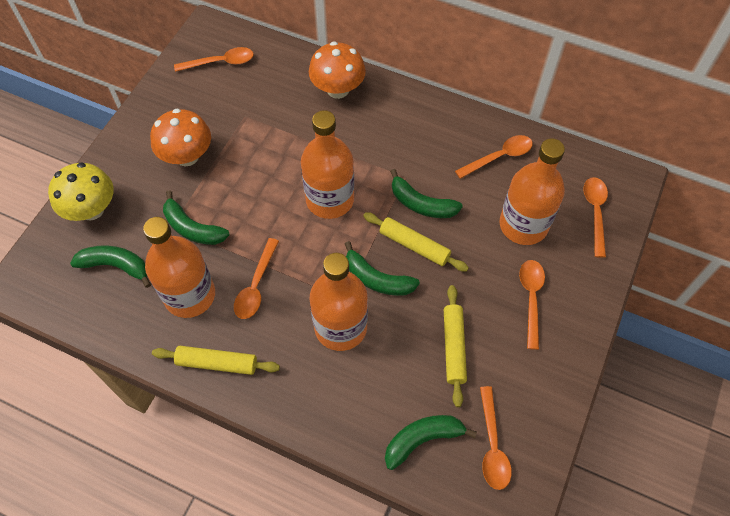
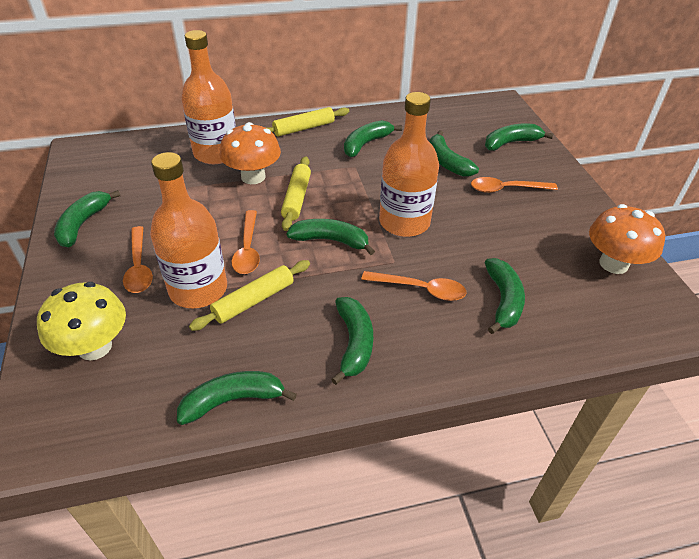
green banana: [70,245,151,288] [163,191,230,245] [345,241,420,296] [385,415,477,470] [390,169,463,218] = 5 -> [54,190,120,247] [177,371,297,425] [286,219,375,255] [331,297,373,385] [344,120,402,157] [429,130,479,177] [485,124,553,151] [485,258,525,334] = 8
orange bottle: [143,217,215,318] [301,110,354,219] [310,253,368,351] [499,138,565,245] = 4 -> [150,152,227,308] [181,30,236,164] [379,92,439,237] = 3
orange spoon: [174,47,254,72] [234,238,279,319] [455,135,533,179] [480,386,512,490] [519,260,545,350] [583,177,608,258] = 6 -> [123,226,153,293] [232,210,260,274] [361,271,467,301] [471,177,558,193] = 4

